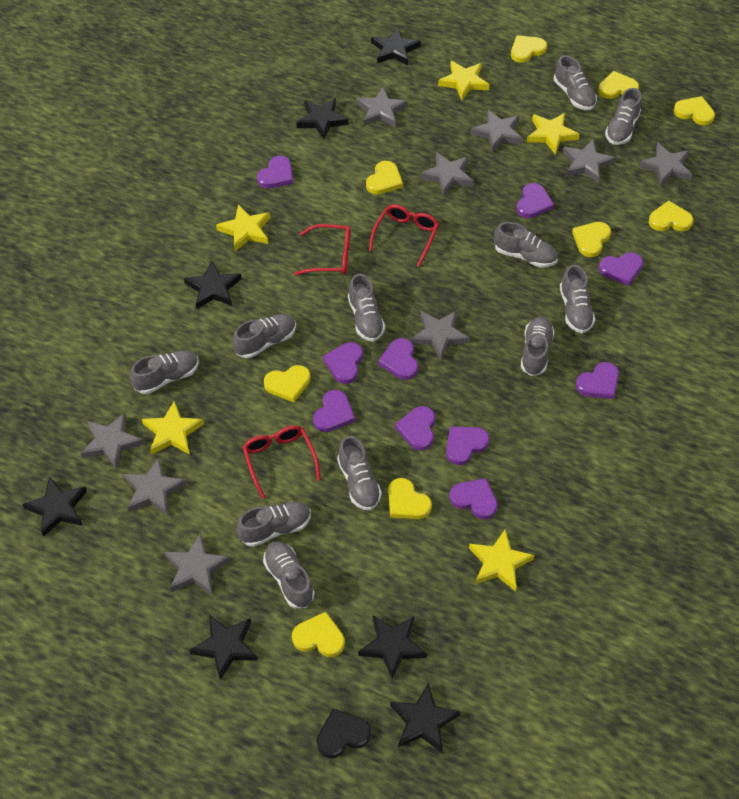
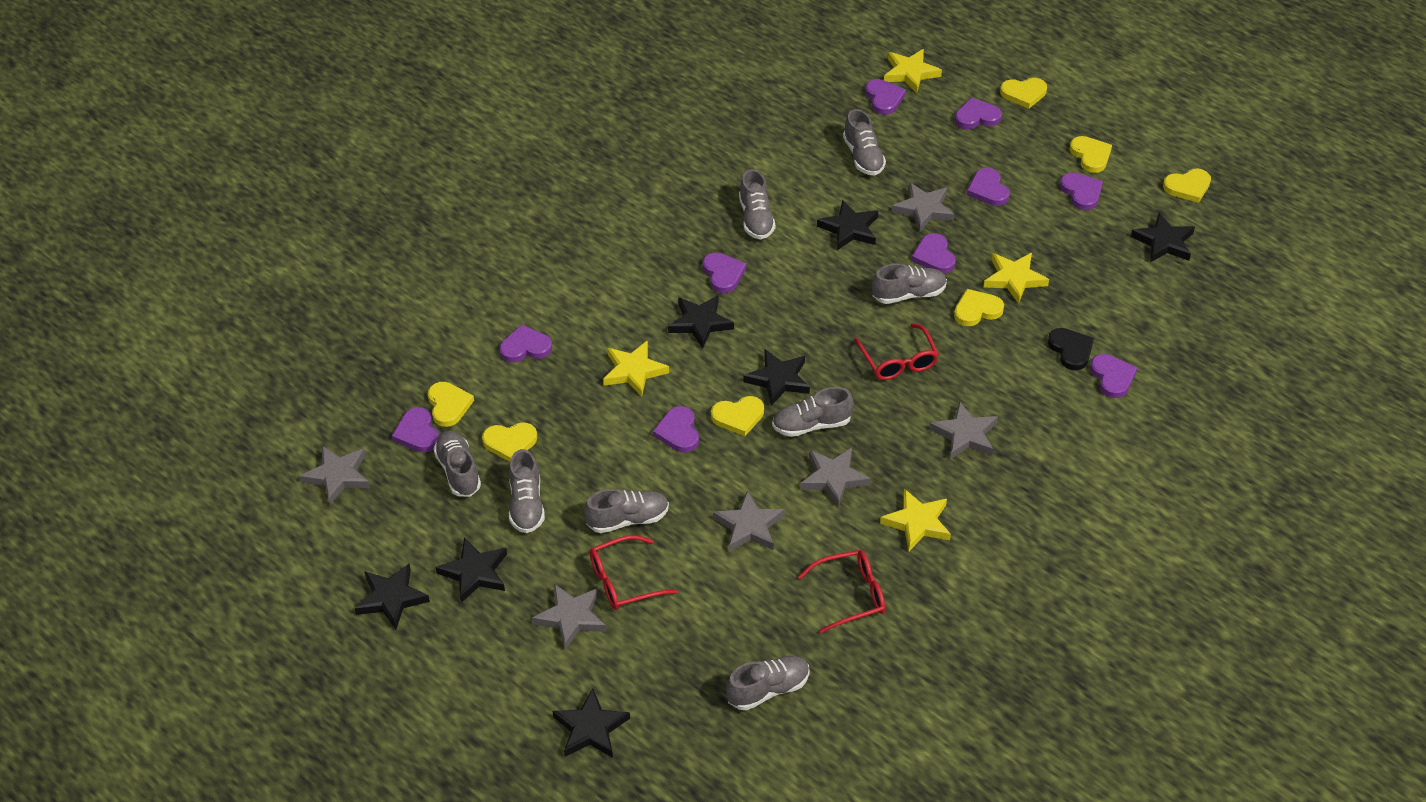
grey shoe: [130,350,199,394] [233,314,296,358] [236,501,311,547] [263,541,315,608] [337,436,382,510] [348,274,385,342] [494,222,558,268] [521,317,555,376] [554,55,597,110] [560,265,595,333] [605,88,642,145] = 11 -> [433,431,481,497] [509,449,545,533] [584,489,669,533] [726,656,810,710] [739,169,775,239] [772,387,854,437] [843,109,886,175] [872,264,947,304] = 8
grey star: [81,413,144,470] [123,458,187,516] [164,534,230,595] [356,87,408,128] [411,311,470,360] [420,152,474,197] [471,110,523,152] [562,139,616,183] [639,143,693,187] = 9 -> [299,445,370,505] [532,584,606,650] [713,490,785,552] [800,448,871,507] [892,182,955,232] [929,401,998,459] = 6
yellow heart: [264,365,311,402] [292,612,345,657] [366,161,403,195] [388,478,432,519] [511,35,547,63] [572,222,611,257] [598,71,639,99] [648,201,693,231] [674,96,715,125] = 9 -> [428,382,474,427] [482,422,537,462] [711,396,764,436] [954,289,1004,326] [1000,78,1047,109] [1069,136,1112,173] [1163,168,1211,203] = 7
yellow star: [142,401,204,455] [216,205,270,251] [438,61,489,100] [469,530,534,592] [527,113,580,155] = 5 -> [603,340,669,397] [880,489,951,551] [884,49,942,93] [984,253,1049,304] = 4

